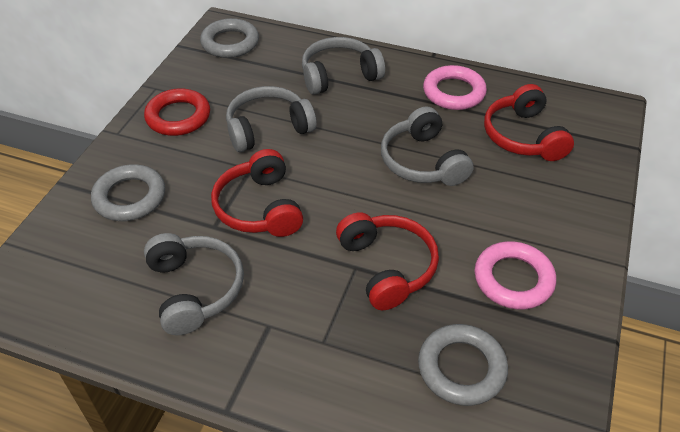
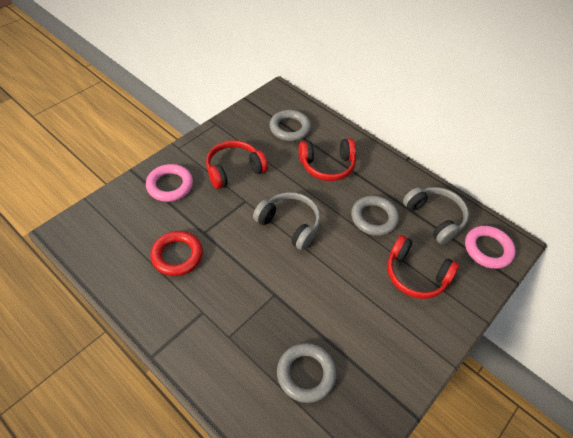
grey headphones: [144,233,244,335] [226,86,317,152] [302,37,385,95] [381,106,473,186] = 4 -> [253,192,321,250] [403,187,469,245] = 2

